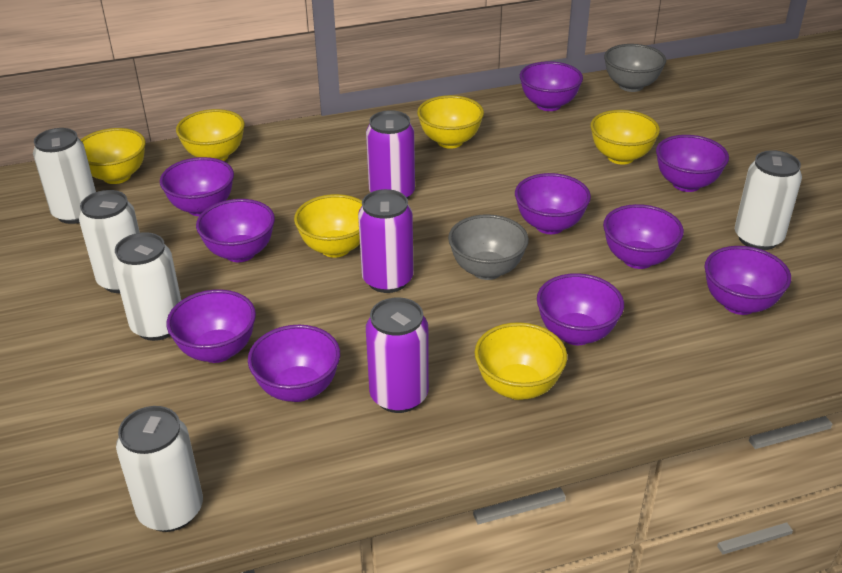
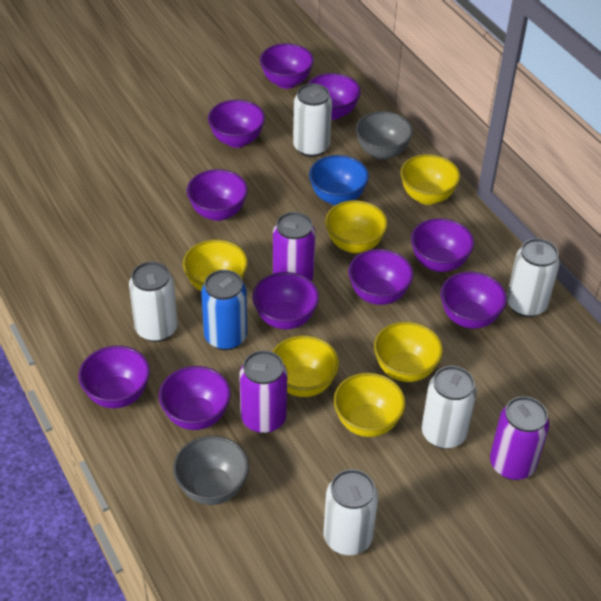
blue bowl: none = 0 -> [309,155,369,205] = 1
blue can: none = 0 -> [201,270,247,350] = 1

